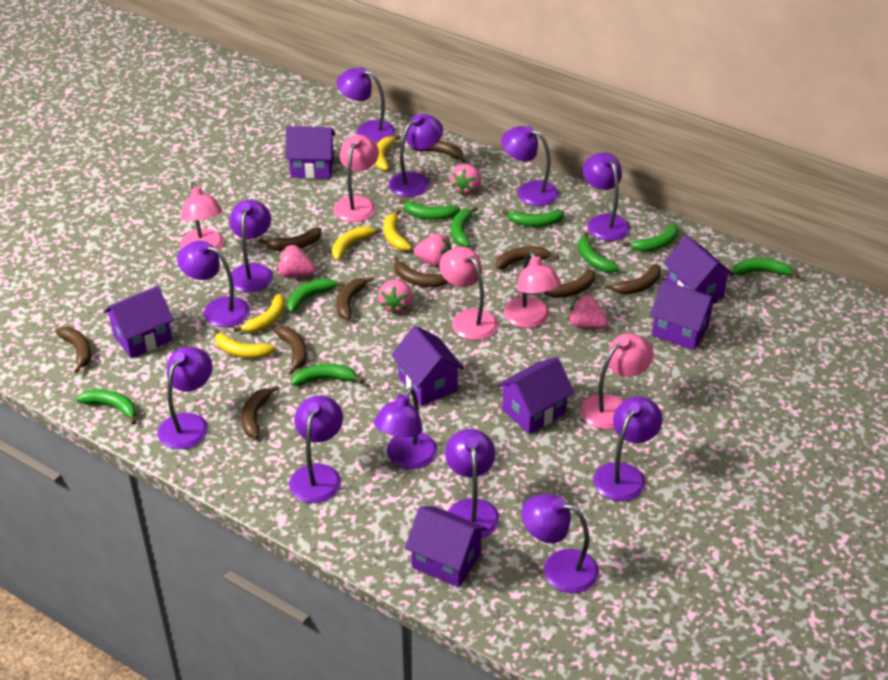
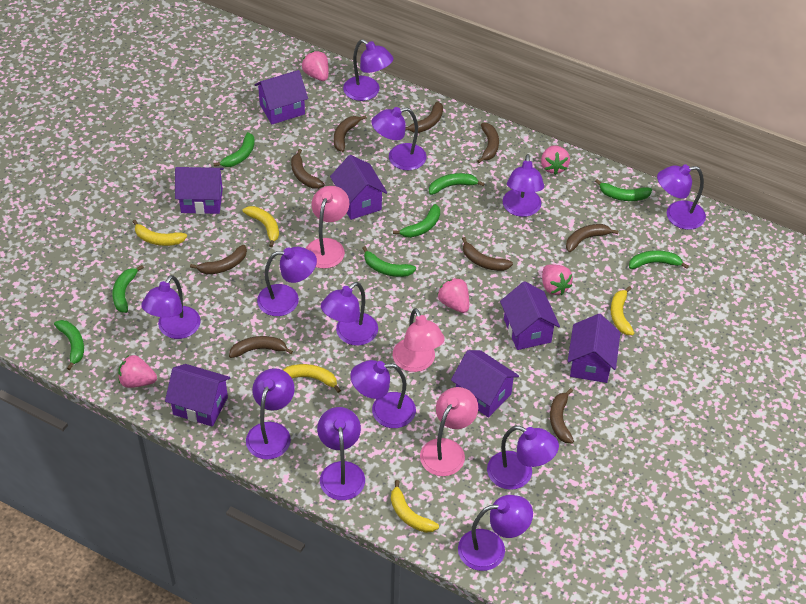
brown banana: [55,327,91,373] [241,385,279,438] [259,227,321,251] [273,326,307,375] [336,276,374,320] [393,256,448,287] [411,140,465,163] [496,246,558,269] [544,269,595,298] [604,264,661,294] = 10 -> [190,245,247,274] [229,336,293,358] [291,149,325,189] [334,115,367,152] [405,101,443,133] [462,237,513,271] [477,123,499,163] [550,388,574,443] [566,224,618,252] = 9
green banana: [76,389,136,425] [287,278,345,313] [291,364,363,386] [399,198,460,220] [451,207,478,247] [502,209,565,227] [578,232,619,272] [624,224,679,252] [733,258,799,278] = 9 -> [54,320,84,370] [112,265,144,313] [213,132,255,167] [362,246,416,277] [393,204,440,238] [429,173,485,195] [595,179,652,201] [629,250,689,269] = 8
pink lamp: [180,182,224,250] [333,135,379,222] [440,247,498,340] [504,251,561,328] [581,333,654,429] = 5 -> [305,186,349,269] [393,308,445,372] [420,387,478,476] = 3

